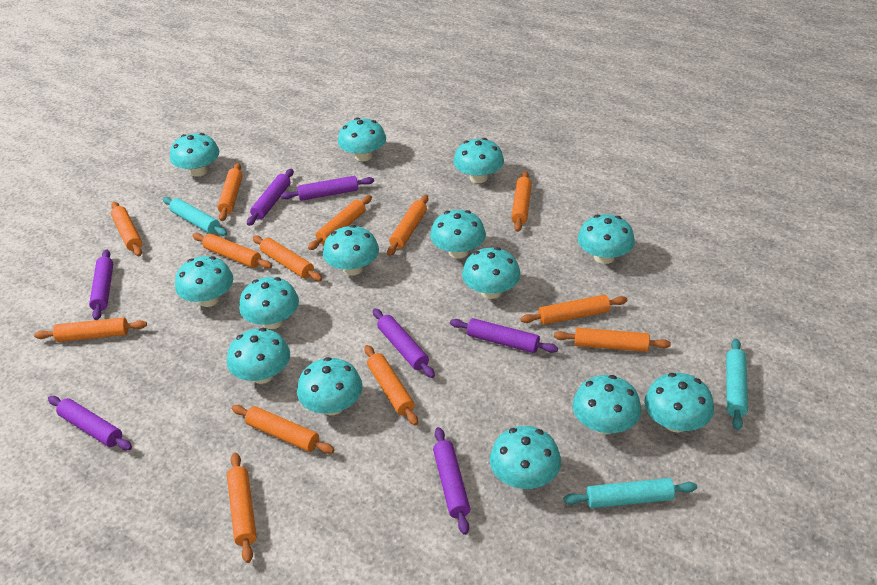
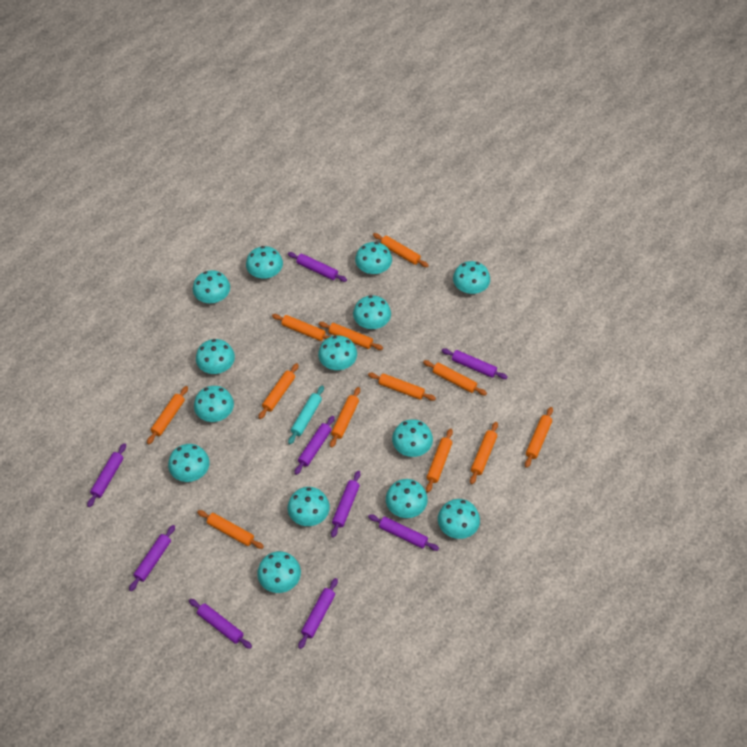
orange rolling pin: [34,317,147,342] [111,202,142,256] [192,233,272,269] [217,163,243,221] [227,453,257,563] [231,405,334,454] [252,235,322,281] [308,195,372,250] [364,345,418,426] [387,195,429,256] [511,171,532,232] [520,295,627,325] [554,328,671,352] = 13 -> [147,386,188,444] [197,510,264,549] [258,363,299,419] [272,314,331,341] [319,322,383,350] [330,387,360,448] [368,373,436,401] [373,233,429,267] [423,360,487,395] [426,429,453,493] [470,422,498,484] [525,407,553,468] = 12
purple rolling pin: [48,396,132,450] [89,249,113,320] [247,169,293,226] [281,176,374,201] [373,308,435,378] [433,427,470,535] [450,318,558,353] = 7 -> [87,443,126,507] [129,525,175,591] [189,599,252,649] [288,252,347,282] [294,416,335,475] [298,578,338,649] [331,471,360,538] [368,514,439,551] [442,348,508,379] = 9
turquoise rolling pin: [163,197,227,236] [563,478,697,508] [726,339,748,430] = 3 -> [288,386,324,444] = 1

